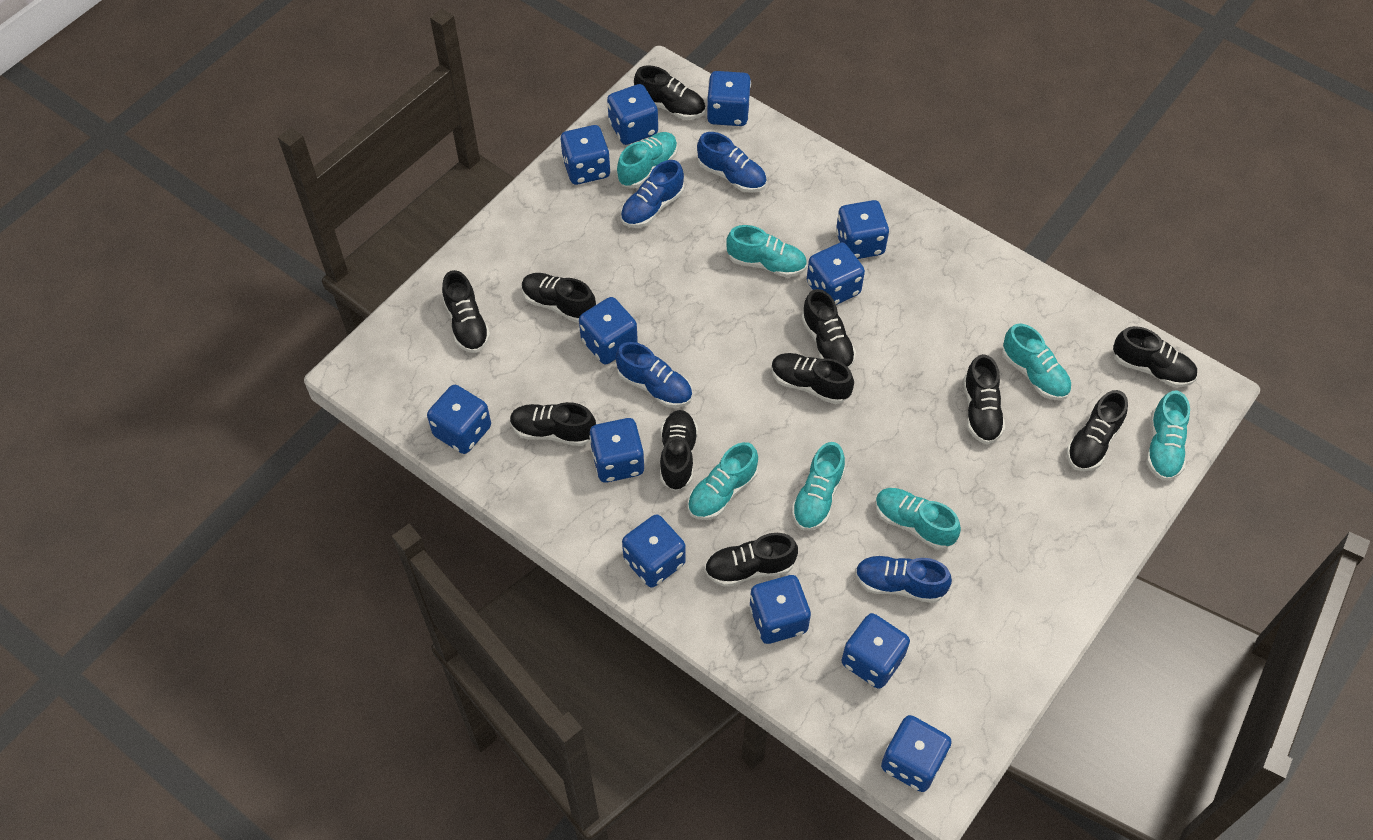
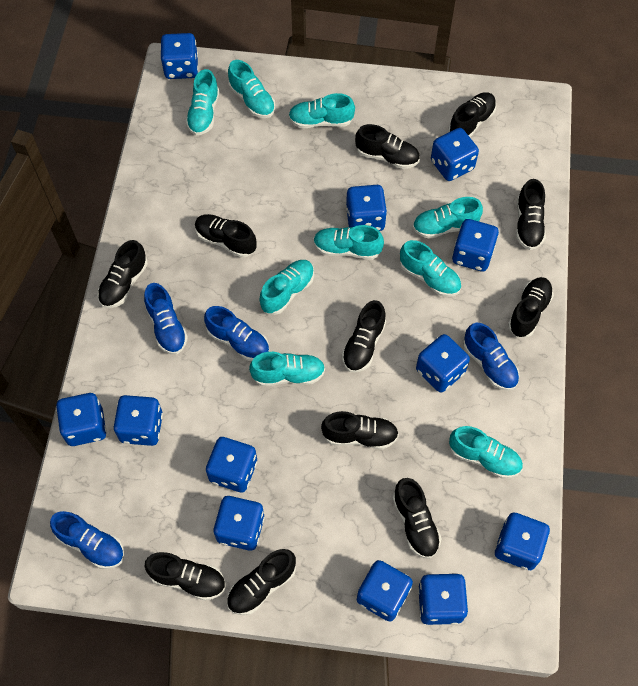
turquoise shoe: [617,132,678,188] [688,442,758,520] [726,225,807,277] [791,442,845,531] [875,488,961,550] [1002,324,1072,400] [1146,391,1190,481] = 7 -> [186,69,219,135] [228,60,275,118] [249,352,325,386] [259,260,314,315] [288,93,355,128] [313,225,384,260] [400,240,461,297] [413,197,483,239] [449,426,523,479] = 9

